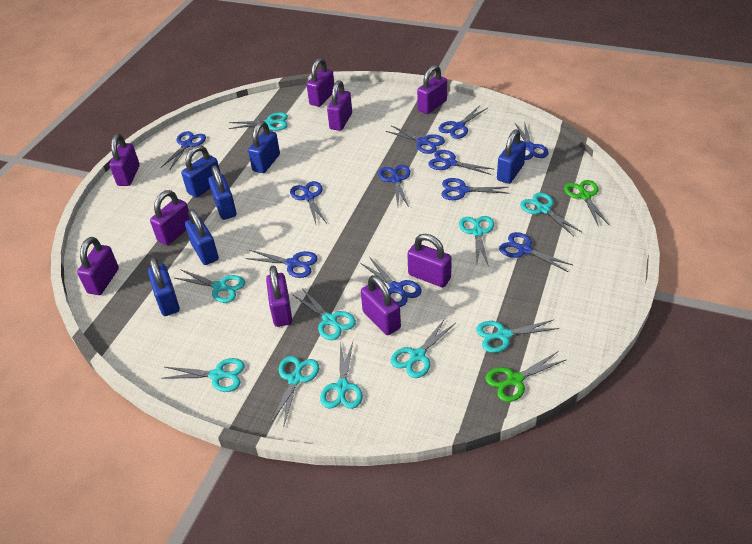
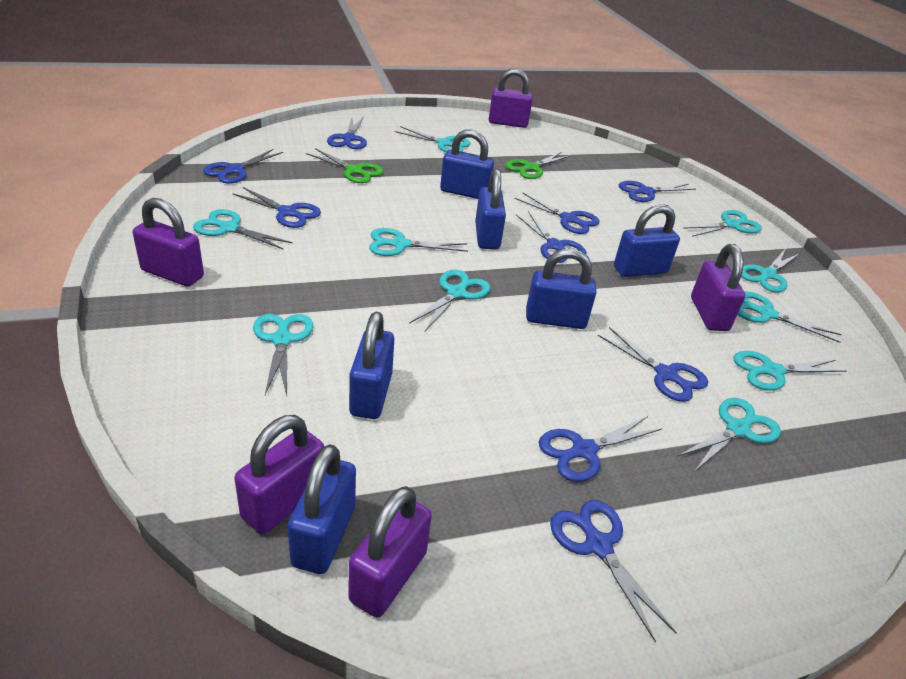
blue scissors: [161,131,206,169] [245,250,318,278] [290,181,326,224] [360,258,422,307] [378,165,410,207] [386,125,445,154] [428,150,493,175] [439,105,487,139] [442,178,509,200] [499,232,574,272] [515,121,549,160] = 11 -> [203,149,283,184] [233,187,321,228] [327,117,367,149] [515,193,600,234] [516,211,586,263] [538,416,662,482] [550,500,677,643] [598,327,708,402] [619,181,696,202] = 9
purple padlock: [77,237,119,295] [109,134,140,186] [150,190,190,245] [266,266,292,327] [307,58,334,107] [327,80,352,131] [361,275,401,335] [407,234,452,287] [417,65,447,114] = 9 -> [133,198,204,287] [234,415,324,534] [348,486,432,617] [489,68,533,128] [691,244,745,331] = 5

